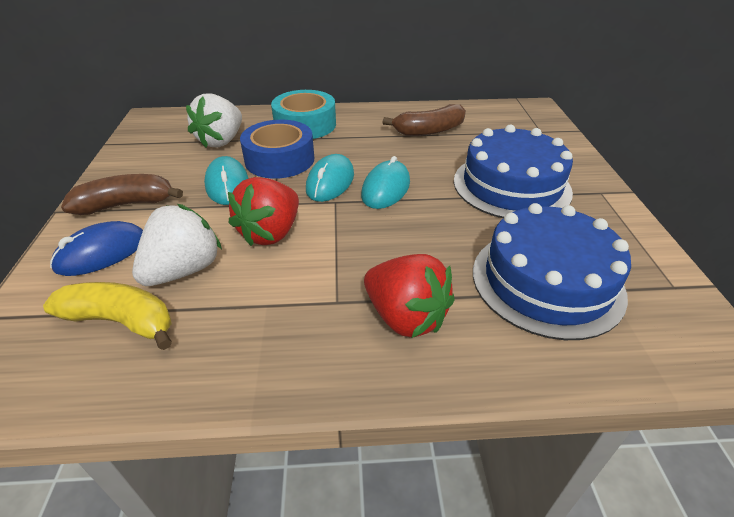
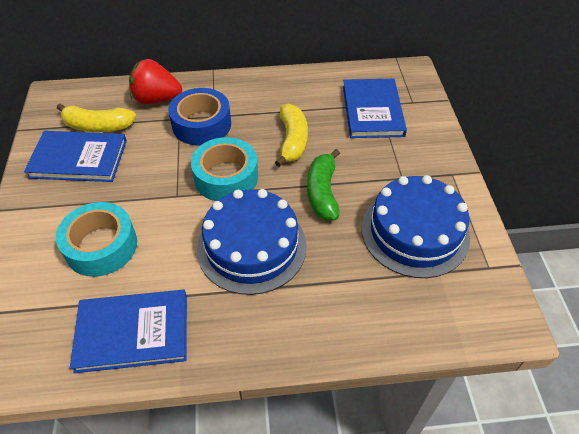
blue book: none = 0 -> [24,131,127,182] [70,290,187,373] [343,79,407,138] = 3
blue mouse: [50,221,143,276] = 1 -> none = 0
brown banana: [61,174,183,215] [383,104,466,136] = 2 -> none = 0
green banana: none = 0 -> [307,149,340,220] = 1
red strawberry: [228,177,299,246] [364,254,455,338] = 2 -> [129,59,182,104] = 1
turquoise mouse: [204,156,249,205] [306,154,354,202] [361,156,410,209] = 3 -> none = 0
turquoise tape: [271,90,336,139] = 1 -> [56,202,137,277] [191,137,258,201] = 2
white strawberry: [132,204,222,286] [186,94,242,148] = 2 -> none = 0
yellow banana: [43,282,172,350] = 1 -> [57,104,136,132] [275,104,308,167] = 2

